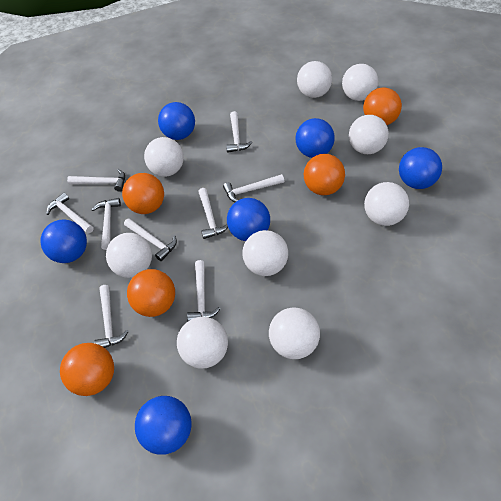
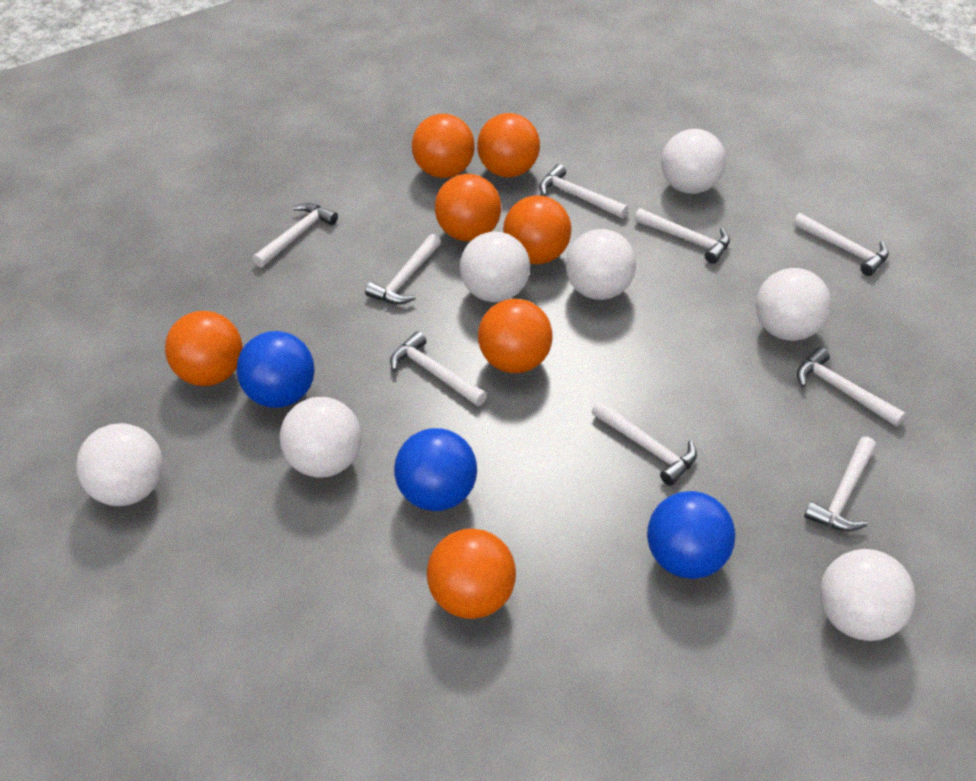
blue ball: [40,220,87,263] [135,396,192,455] [158,102,195,140] [227,198,270,241] [295,118,335,158] [399,147,442,189] = 6 -> [236,331,315,408] [394,428,477,511] [647,491,736,579] = 3
orange ball: [60,343,114,396] [122,173,164,214] [127,269,175,317] [304,154,345,195] [363,87,402,125] = 5 -> [165,311,243,386] [412,114,475,178] [427,528,516,619] [435,174,501,241] [477,113,540,177] [478,299,553,373] [503,195,571,264] = 7
white ball: [106,233,152,278] [144,137,184,177] [177,317,228,369] [242,230,288,276] [269,307,320,359] [297,61,332,98] [342,64,378,101] [349,115,389,154] [364,182,409,226] = 9 -> [76,423,163,506] [280,397,361,478] [460,232,530,302] [566,229,636,300] [661,129,726,194] [756,268,831,341] [820,549,915,641] = 7

